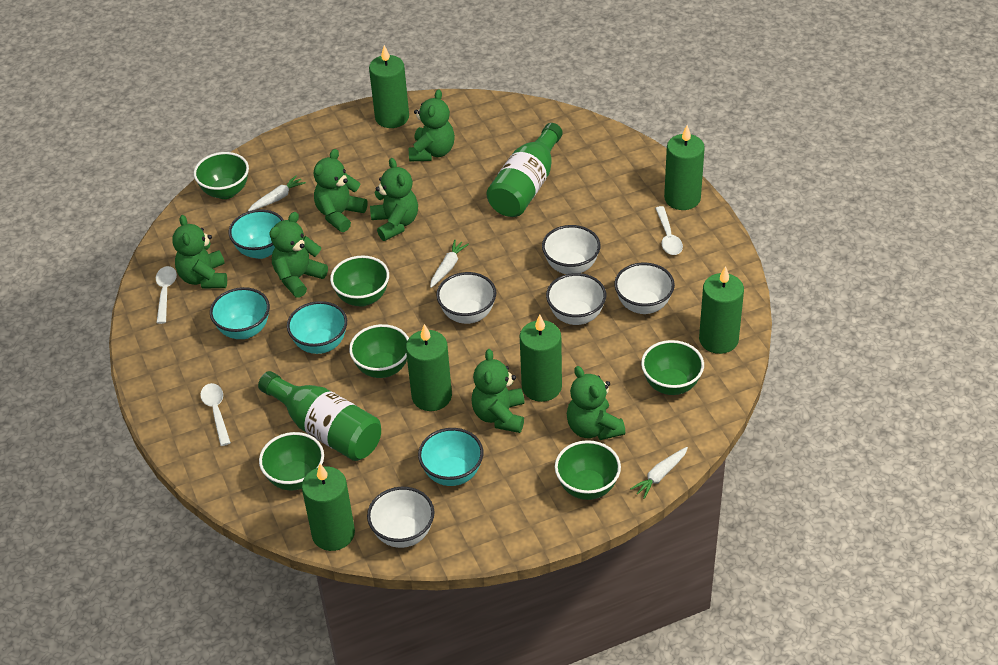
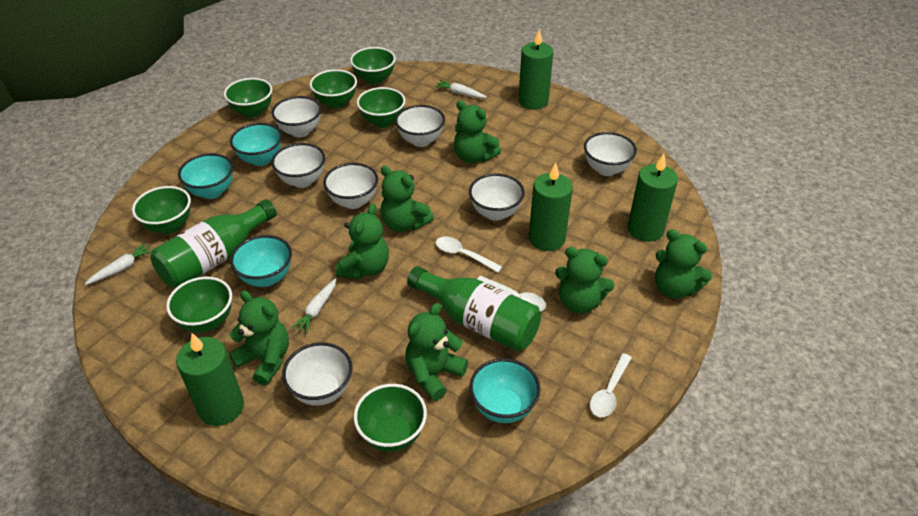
green bowl: [194,152,249,199] [259,432,324,490] [330,256,389,307] [349,324,409,378] [555,440,621,500] [641,340,704,395] = 6 -> [132,186,191,234] [166,277,232,333] [224,78,272,118] [310,69,357,109] [350,47,396,85] [354,384,427,452] [357,87,406,128] = 7
green candle: [302,464,355,551] [369,45,409,128] [406,324,452,411] [520,314,562,402] [664,125,705,210] [699,266,744,354] = 6 -> [176,333,244,426] [518,29,553,109] [529,163,573,251] [628,154,678,242] = 4
white bowl: [367,487,434,548] [436,272,496,324] [542,225,600,274] [546,273,606,325] [614,263,675,314] = 5 -> [272,96,322,137] [272,143,325,188] [282,342,353,406] [323,163,378,209] [395,105,445,147] [469,173,525,221] [584,132,637,176] = 7

